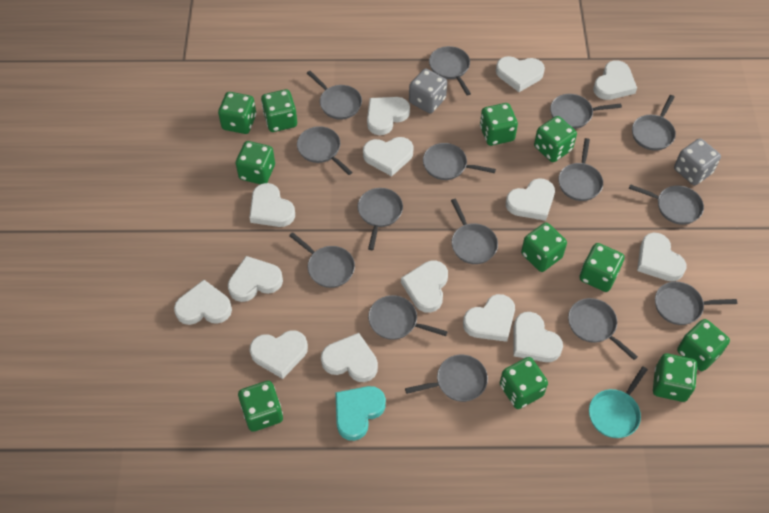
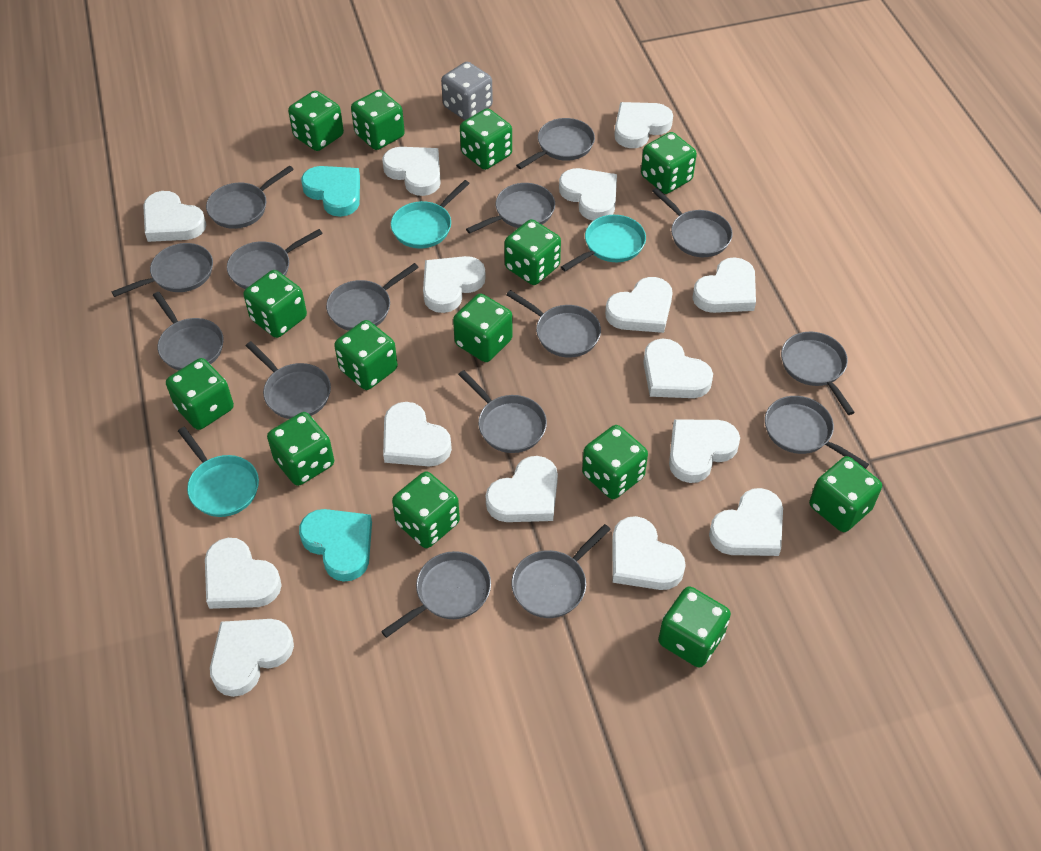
green dice: [218,92,256,134] [236,141,275,184] [238,381,283,432] [261,89,297,132] [480,103,518,146] [500,357,548,409] [521,222,567,272] [534,116,577,162] [579,243,624,292] [653,353,697,402] [677,319,730,371] = 11 -> [166,358,234,430] [243,270,307,338] [267,412,334,486] [288,91,344,151] [334,320,398,390] [351,90,405,150] [392,472,460,548] [453,293,513,362] [460,108,512,170] [504,219,561,285] [582,425,648,499] [641,132,697,194] [658,586,731,668] [809,456,882,532] = 14
grey dice: [409,69,447,113] [674,138,721,185] = 2 -> [441,62,493,120] = 1
turquoise heart: [335,386,386,441] = 1 -> [299,509,372,582] [301,166,360,217] = 2
turquoise pan: [589,366,648,438] = 1 -> [178,427,259,517] [391,180,470,249] [561,215,646,271] = 3
white heart: [174,280,232,325] [228,256,283,302] [249,183,295,227] [250,330,308,379] [321,333,378,382] [363,137,414,176] [367,97,410,135] [401,260,448,313] [463,294,515,342] [496,56,545,92] [506,178,555,221] [513,312,563,362] [593,60,637,100] [637,233,686,281] = 14 -> [143,191,206,242] [205,538,282,609] [210,619,294,697] [382,147,441,196] [383,402,452,466] [423,256,486,313] [486,456,558,522] [559,168,617,221] [605,277,673,333] [612,516,686,590] [614,102,673,148] [643,339,713,398] [669,419,740,483] [692,257,756,313] [709,488,783,556] = 15

